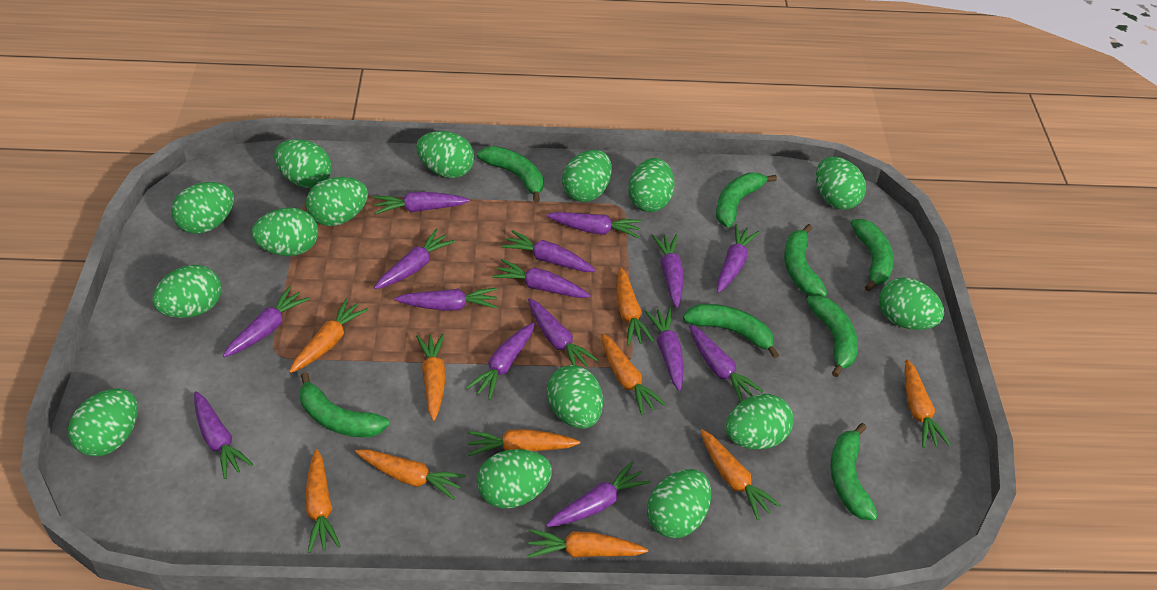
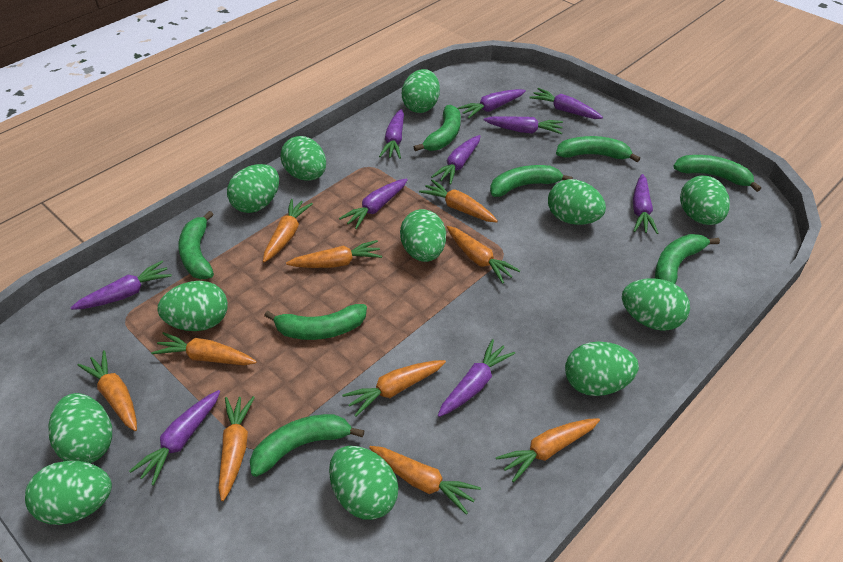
green egg: [68,389,138,457] [152,265,221,318] [171,182,234,234] [251,208,318,256] [274,139,332,188] [306,177,368,226] [416,131,474,178] [477,449,552,509] [547,365,603,429] [562,150,612,202] [628,158,674,212] [647,469,711,538] [725,394,794,450] [816,157,866,210] [879,277,944,330] = 15 -> [25,461,112,525] [49,393,112,463] [157,281,228,331] [227,164,279,213] [281,136,326,181] [329,446,398,520] [400,209,446,262] [402,69,440,113] [548,179,606,225] [565,341,639,396] [622,278,690,331] [680,176,730,225] = 12
purple carrot: [194,391,253,479] [223,286,309,357] [374,192,470,215] [374,229,455,289] [394,288,497,311] [466,323,535,400] [492,259,591,298] [502,230,596,272] [528,298,598,367] [546,212,642,238] [546,461,651,527] [645,308,683,391] [652,234,683,308] [689,325,763,402] [717,224,759,293] = 15 -> [71,261,172,310] [129,390,220,486] [339,178,408,229] [379,109,404,159] [431,135,481,185] [438,339,515,417] [457,89,526,119] [484,116,563,134] [529,88,603,119] [633,174,658,234] = 10

